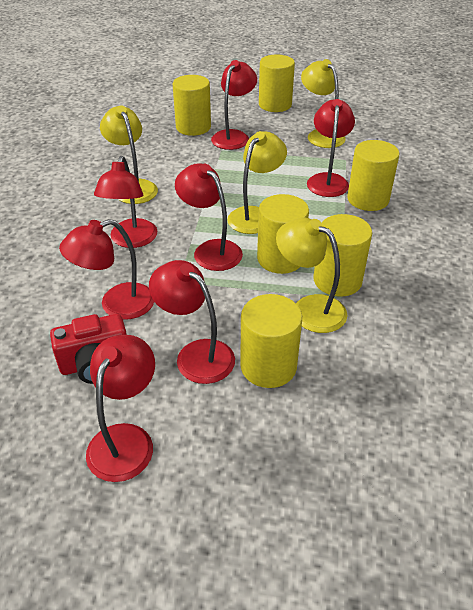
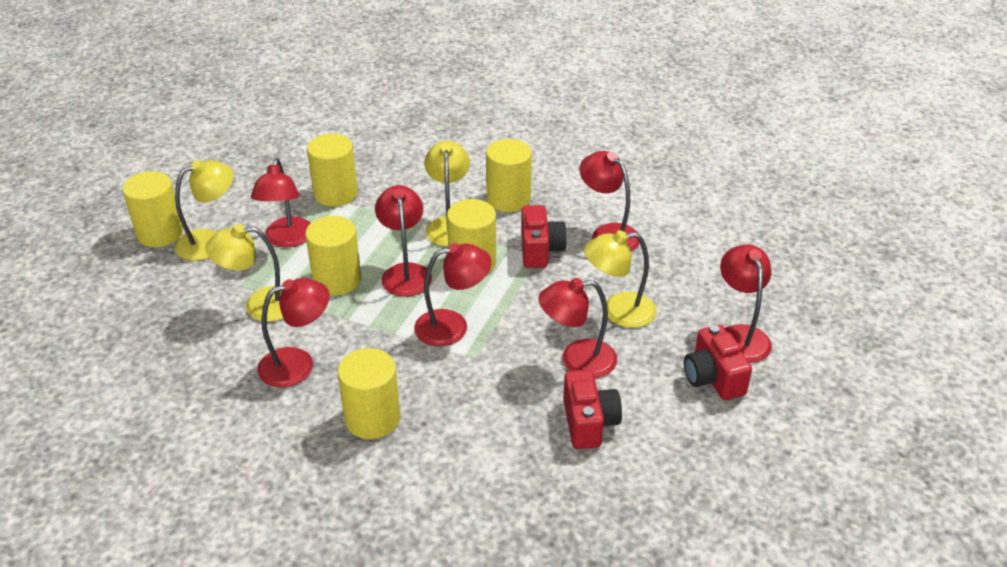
red camera: [50,314,127,384] = 1 -> [521,205,567,268] [563,370,622,449] [684,325,752,400] = 3

